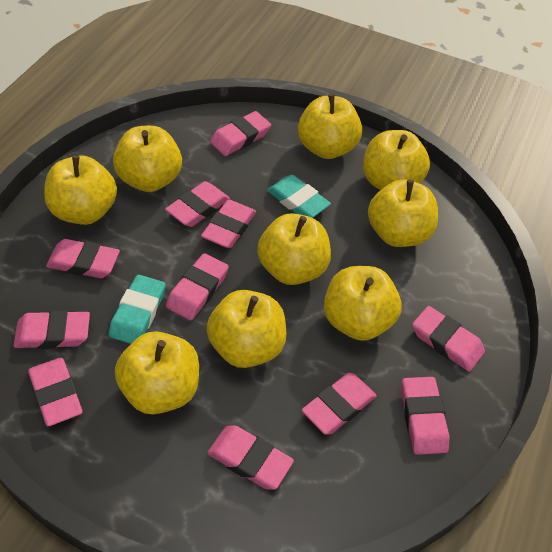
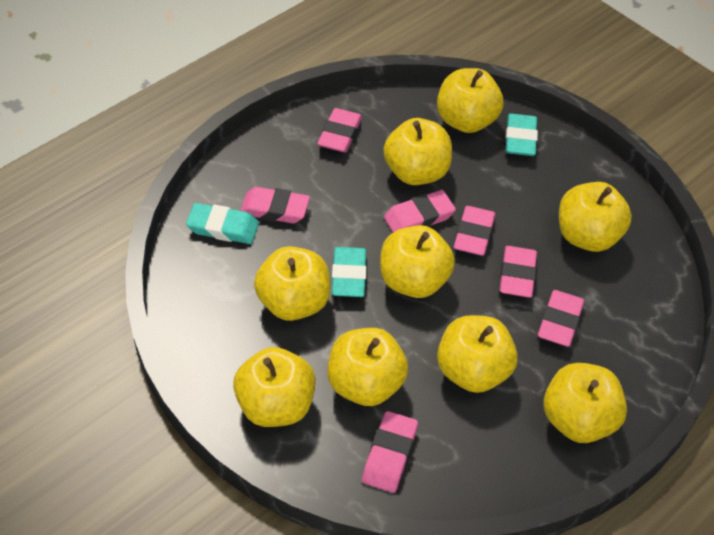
pink eraser: [13,310,90,349] [28,358,83,426] [46,239,120,278] [165,181,230,227] [166,253,229,320] [201,200,256,248] [207,425,294,490] [210,111,271,156] [302,373,377,435] [401,377,450,455] [412,306,485,372] = 11 -> [240,187,310,224] [317,108,362,152] [362,411,418,493] [384,190,456,232] [454,206,496,256] [499,246,537,298] [538,290,584,347] = 7
turquoise eraser: [109,275,166,344] [267,175,331,218] = 2 -> [186,203,259,244] [332,247,367,297] [505,113,538,156] = 3

